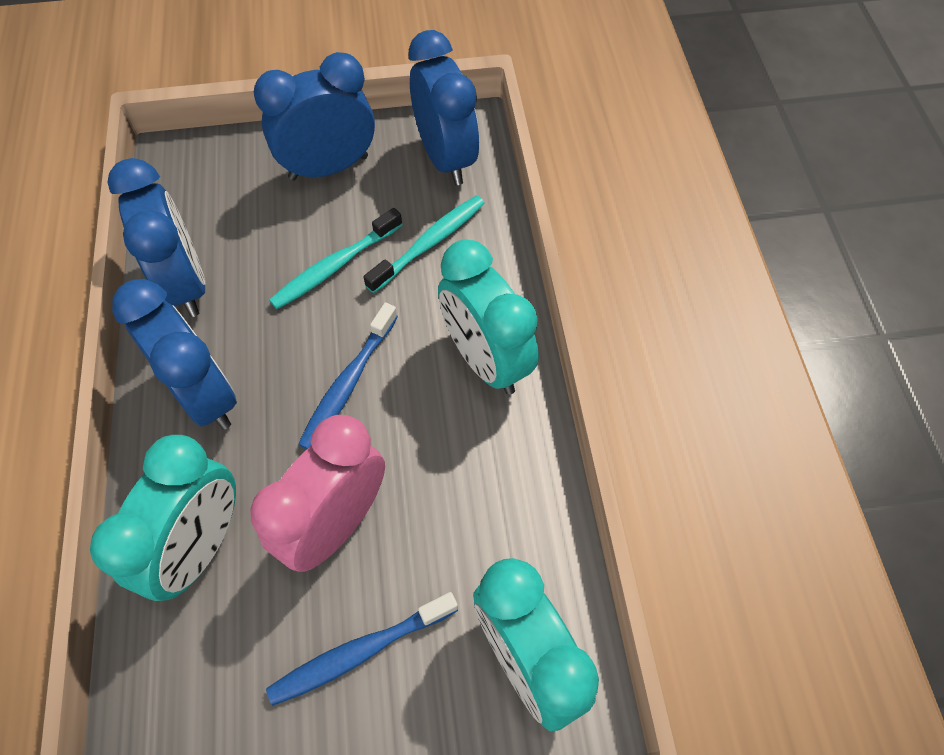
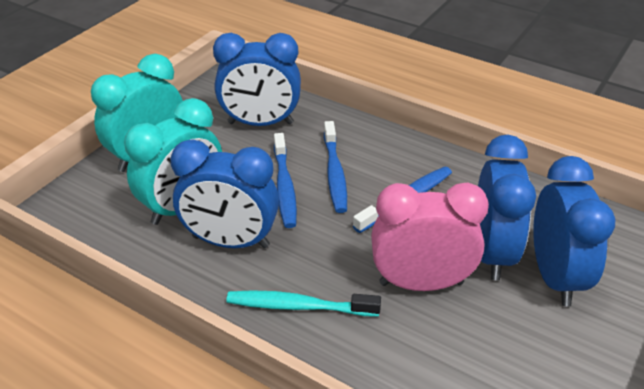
blue toothbrush: [266,592,458,706] [298,303,398,450] = 2 -> [274,133,297,228] [324,121,347,213] [353,166,452,233] = 3
turquoise clock: [90,435,236,601] [438,240,539,395] [473,558,599,731] = 3 -> [91,54,183,172] [124,98,222,225] = 2
turquoise toothbrush: [269,208,402,309] [364,195,485,293] = 2 -> [226,290,381,316] = 1

